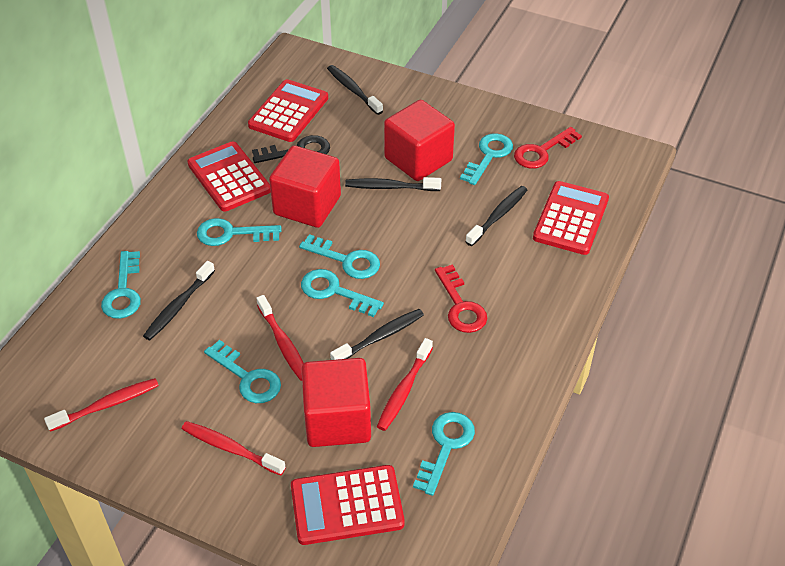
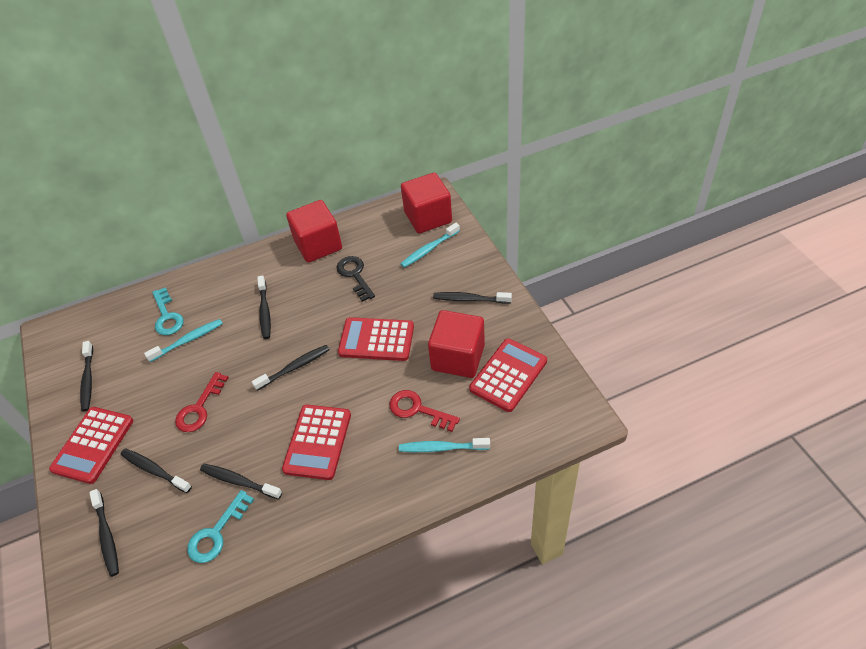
black toothbrush: [143,261,215,340] [327,65,383,115] [330,309,424,360] [345,177,441,191] [465,186,527,246] = 5 -> [80,341,93,411] [89,489,119,577] [121,449,192,493] [200,464,282,499] [252,345,330,391] [257,275,271,339] [433,292,512,304] = 7
red toothbrush: [44,378,159,432] [182,421,286,476] [256,295,304,381] [377,338,433,431] = 4 -> none = 0
turquoise key: [101,251,141,319] [197,218,281,246] [204,340,281,403] [299,234,380,279] [301,269,384,317] [413,412,475,496] [460,133,513,185] = 7 -> [152,287,184,335] [187,490,254,563] = 2
turquoise toothbrush: none = 0 -> [144,319,223,362] [399,438,490,452] [401,223,460,268] = 3

